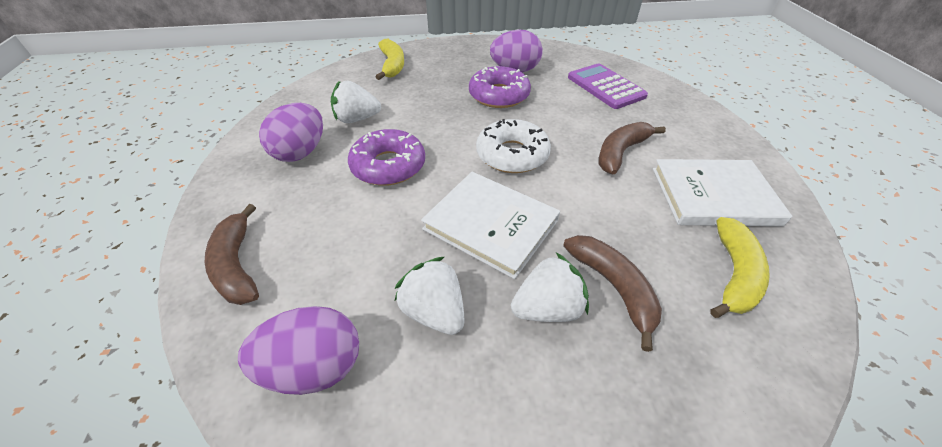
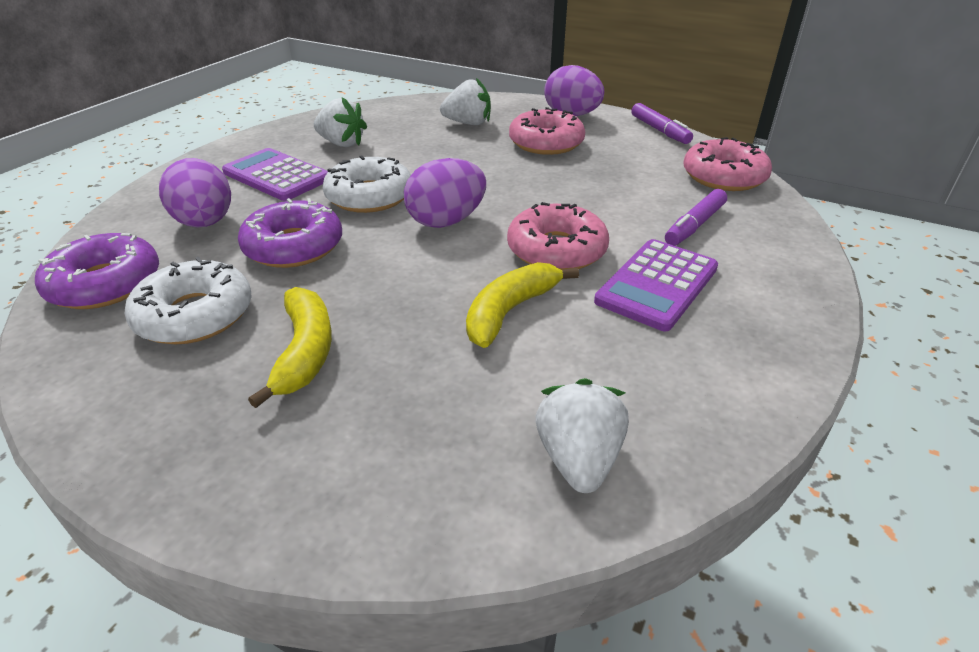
brown banana: [205,204,259,305] [563,235,662,352] [598,122,666,174] = 3 -> none = 0
pink donut: none = 0 -> [507,202,609,270] [509,107,585,155] [683,137,772,191] = 3
purple calculator: [568,63,648,109] = 1 -> [222,148,328,201] [594,239,718,331] = 2
purple marker: none = 0 -> [631,103,693,144] [665,189,727,246] = 2
white book: [421,172,560,279] [653,159,792,226] = 2 -> none = 0
white donut: [476,119,551,173] = 1 -> [125,257,252,344] [323,155,411,213] = 2

